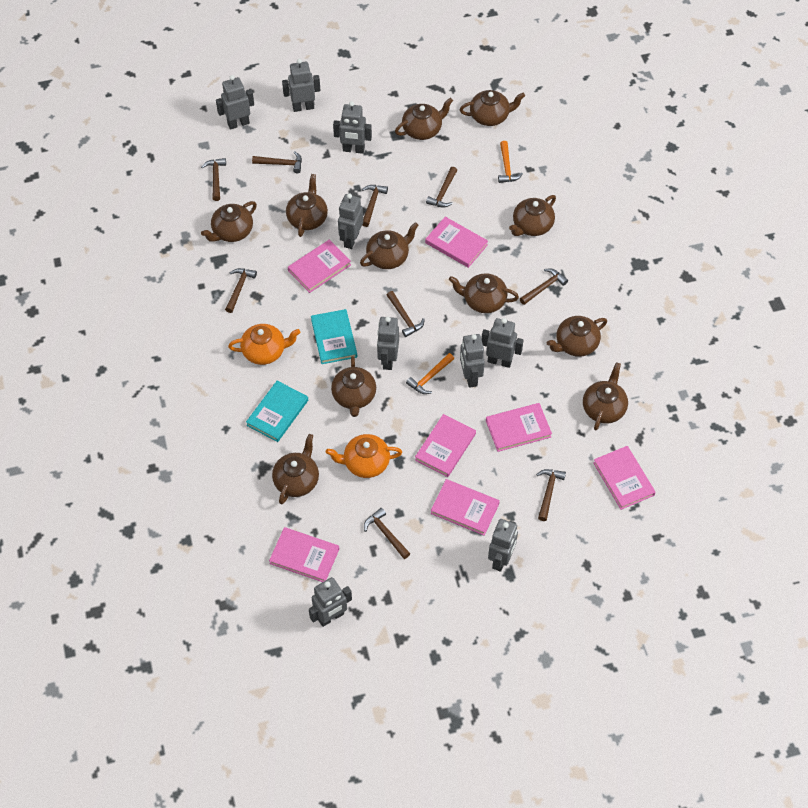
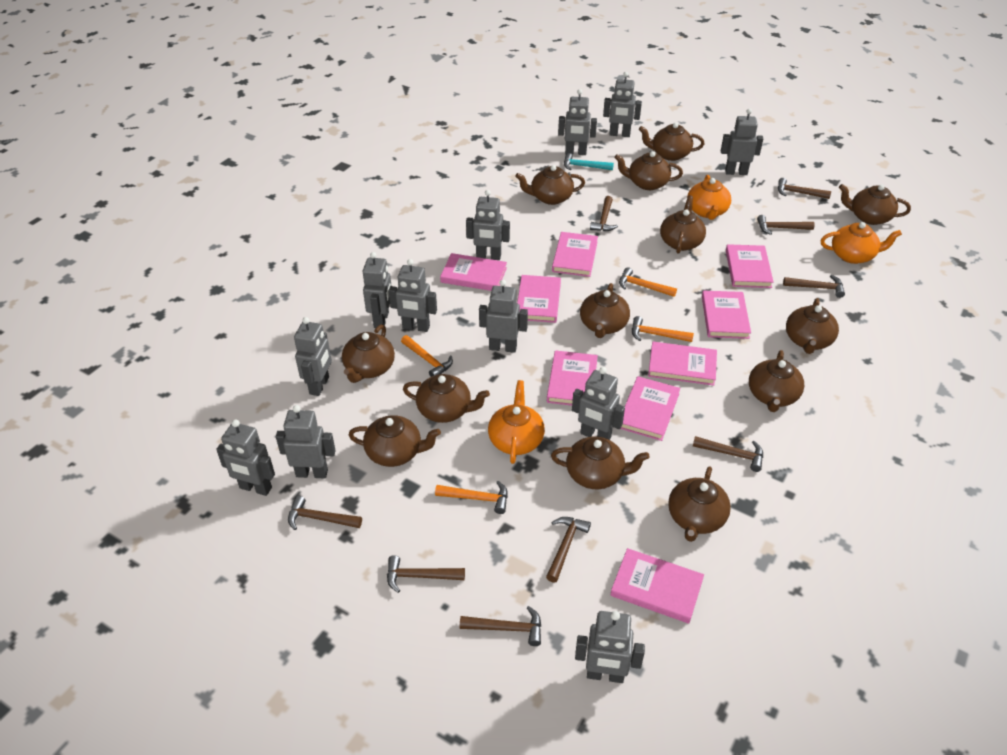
brown teapot: [201,201,257,242] [272,434,319,504] [286,174,328,237] [331,356,376,417] [360,222,419,269] [395,98,453,140] [449,273,519,313] [460,90,525,126] [509,195,556,236] [547,316,607,357] [583,362,628,431] = 11 -> [342,324,395,383] [349,415,441,467] [403,374,490,423] [515,165,585,205] [551,436,650,489] [580,283,630,338] [614,151,683,190] [639,123,704,161] [660,195,706,254] [668,466,731,542] [749,350,804,412] [786,298,839,354] [839,184,911,225] = 13
grey robot: [216,75,254,130] [282,59,320,112] [309,577,352,627] [333,101,372,154] [338,193,363,249] [377,317,399,370] [460,334,485,388] [481,318,524,368] [488,519,518,572] = 9 -> [216,420,275,496] [276,405,336,478] [294,317,332,396] [363,252,391,328] [389,259,437,332] [466,190,510,260] [479,280,528,353] [558,89,597,155] [572,367,625,440] [575,611,645,683] [603,72,642,137] [721,108,763,175] = 12
orange hammer: [406,353,454,394] [498,141,523,183] = 2 -> [401,335,453,377] [435,481,508,514] [619,267,677,297] [632,316,694,342] = 4
orange teapot: [228,324,300,365] [325,434,402,478] = 2 -> [488,380,545,464] [687,175,731,220] [821,222,902,264] = 3
pink book: [269,527,339,582] [288,240,351,293] [415,414,476,477] [425,217,488,268] [430,479,500,536] [486,403,552,452] [593,446,656,510] = 7 -> [440,253,507,291] [517,275,561,323] [547,350,598,406] [552,232,598,277] [611,548,704,624] [620,376,680,441] [648,342,717,386] [702,291,751,339] [726,244,774,288] = 9
turquoise book: [246,381,308,442] [311,309,357,364] = 2 -> none = 0
turquoise hammer: none = 0 -> [564,153,614,170] = 1

